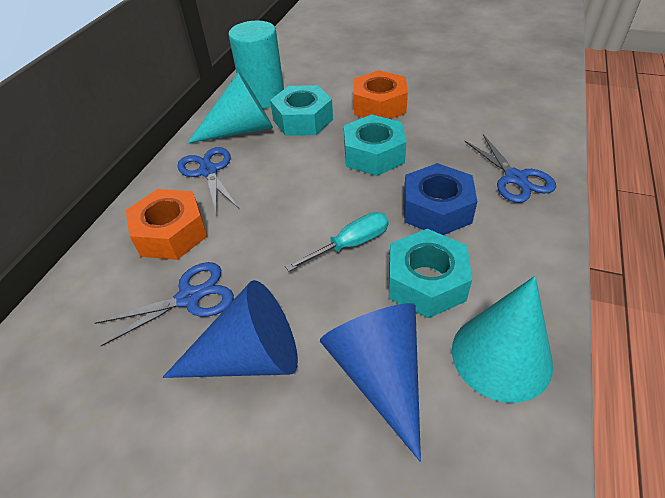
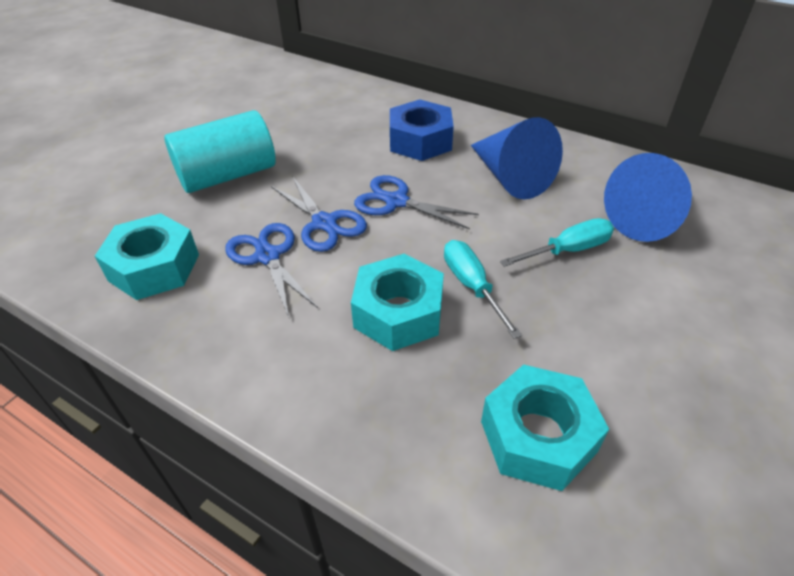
orange nut: [126,189,207,260] [354,70,408,119] = 2 -> none = 0
turquoise cone: [187,71,273,144] [452,276,553,403] = 2 -> none = 0
turquoise screwdriver: [285,212,389,271] = 1 -> [444,240,522,339] [500,218,614,267] = 2

